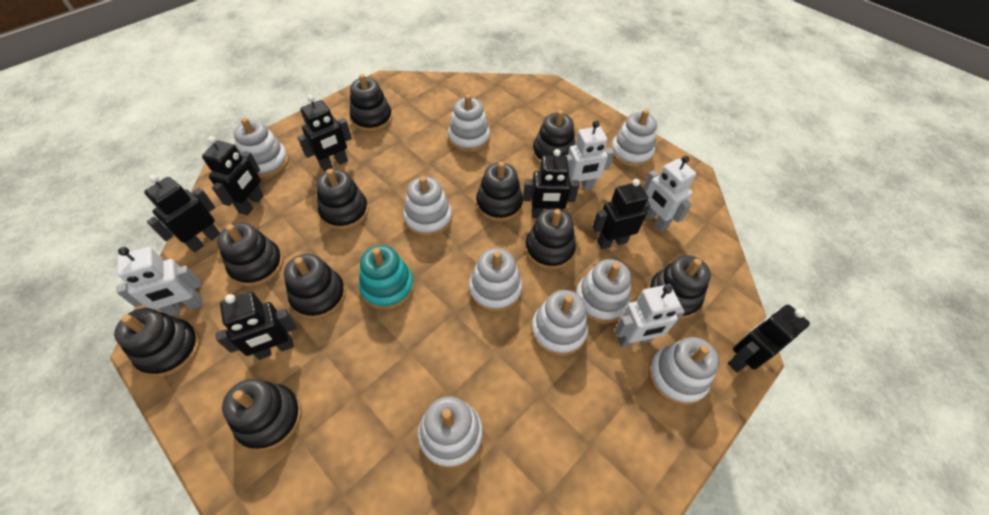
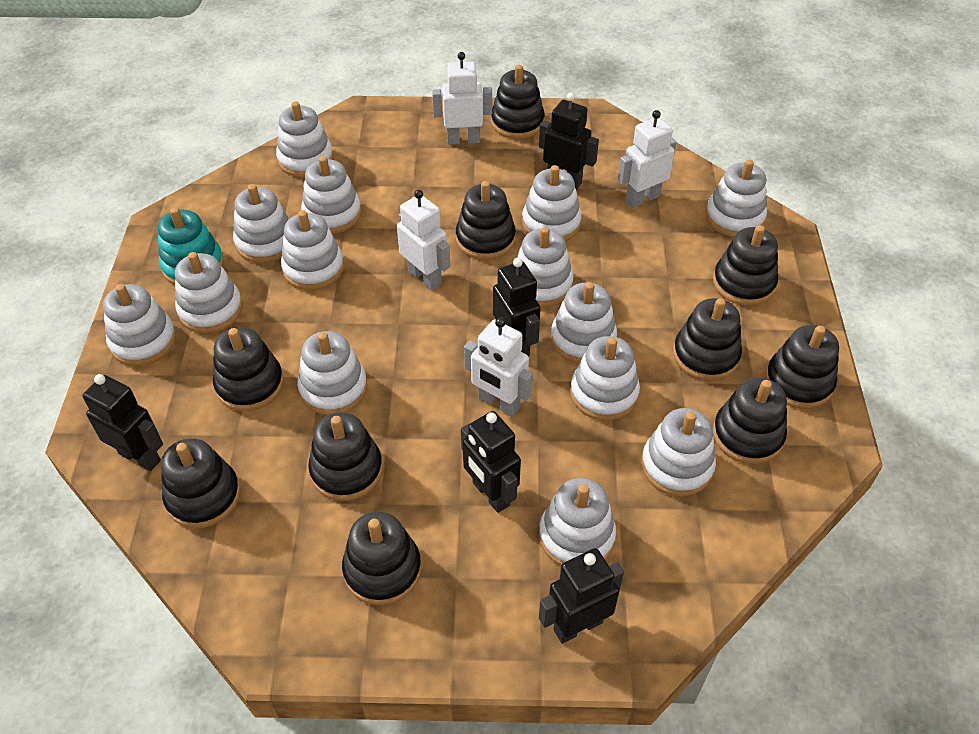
black robot: [144,175,220,252] [202,136,264,215] [215,292,297,360] [297,95,352,172] [523,149,579,218] [592,179,651,249] [727,305,810,373] = 7 -> [82,374,163,471] [461,411,521,513] [493,258,541,356] [539,92,599,190] [539,548,624,644] = 5
white stacking toy: [234,118,289,178] [404,176,452,237] [418,396,483,469] [448,94,490,153] [469,248,522,313] [531,290,588,356] [575,259,631,324] [611,109,657,167] [648,337,719,406] = 9 -> [103,284,176,366] [175,252,242,333] [233,184,289,263] [276,101,333,177] [281,210,344,290] [297,331,367,415] [301,156,361,234] [517,227,574,307] [522,165,582,241] [539,478,616,566] [551,282,617,363] [570,336,640,421] [641,408,716,497] [706,160,767,237] = 14

